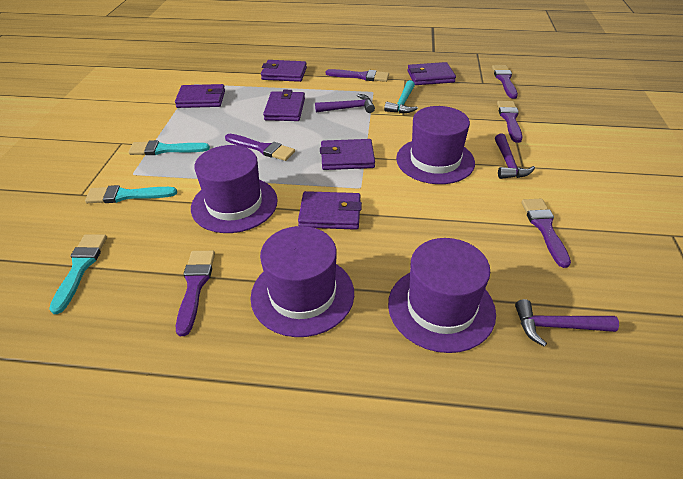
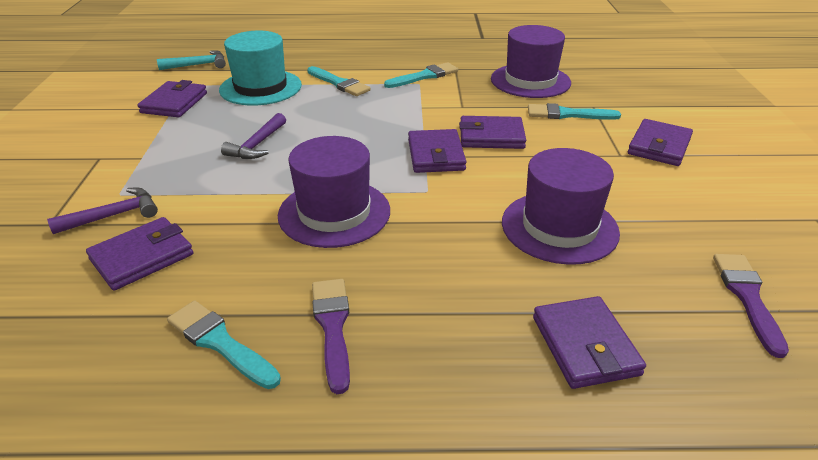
purple brush: [176,251,215,336] [225,134,295,161] [326,69,389,82] [492,65,518,99] [497,101,522,143] [522,199,571,268] = 6 -> [312,279,350,394] [713,254,789,358] = 2
purple hammer: [315,94,375,113] [495,134,535,179] [515,299,619,347] = 3 -> [47,188,158,234] [221,113,286,159] = 2
purple hat: [191,145,278,233] [250,226,354,337] [388,238,496,353] [396,106,475,184] = 4 -> [278,136,390,248] [491,25,571,98] [502,148,620,265] = 3
turquoise brush: [49,234,107,314] [85,185,177,203] [129,140,210,155] = 3 -> [167,301,281,389] [307,66,371,96] [384,62,458,88] [528,103,621,120] = 4
turquoise hat: none = 0 -> [219,31,302,105] = 1

